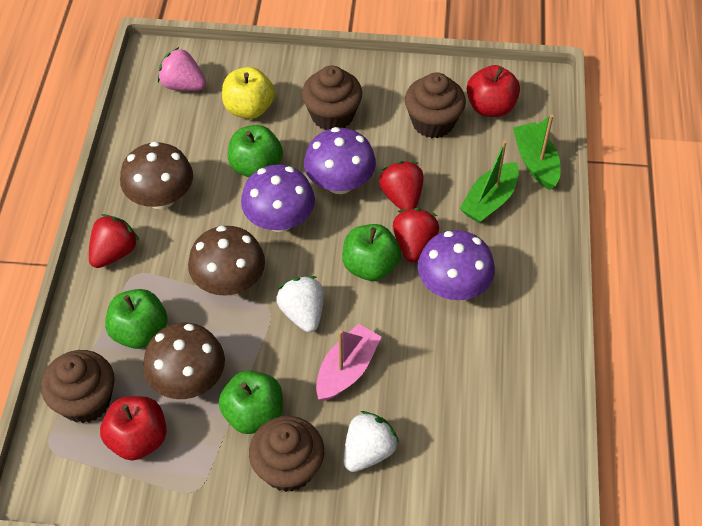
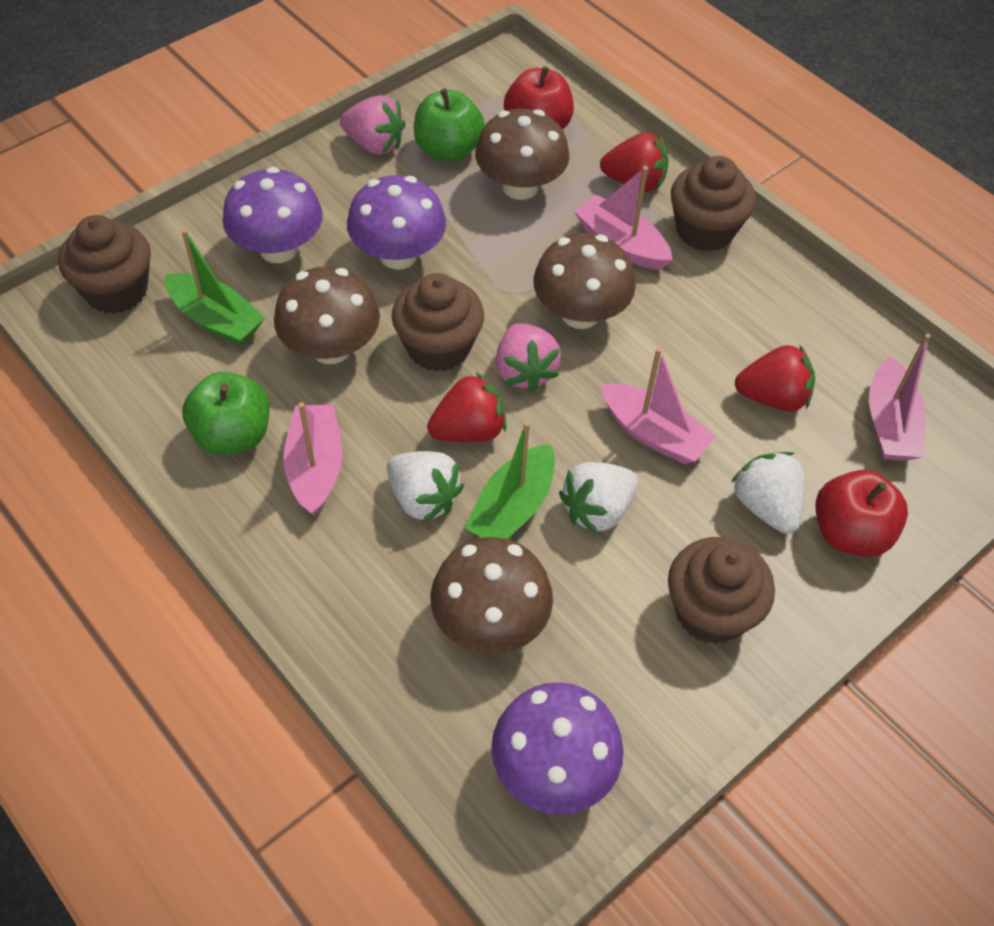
brown mushroom: [120,141,193,209] [143,323,225,399] [188,226,265,296] = 3 -> [274,266,380,364] [430,537,553,654] [475,109,569,200] [533,233,636,329] = 4
green apple: [105,289,168,349] [219,370,283,434] [228,125,283,177] [342,224,401,281] = 4 -> [182,372,270,455] [414,89,485,162] = 2
pink boat: [316,324,381,401] = 1 -> [283,402,343,516] [574,166,673,270] [601,348,716,464] [869,334,931,461] = 4
pink strawberry: [158,47,206,91] = 1 -> [340,95,406,155] [496,323,561,392] = 2
white strawberry: [276,276,324,332] [343,411,399,472] = 2 -> [387,451,464,523] [559,462,638,535] [732,452,805,534] = 3
yellow apple: [222,67,275,119] = 1 -> none = 0

